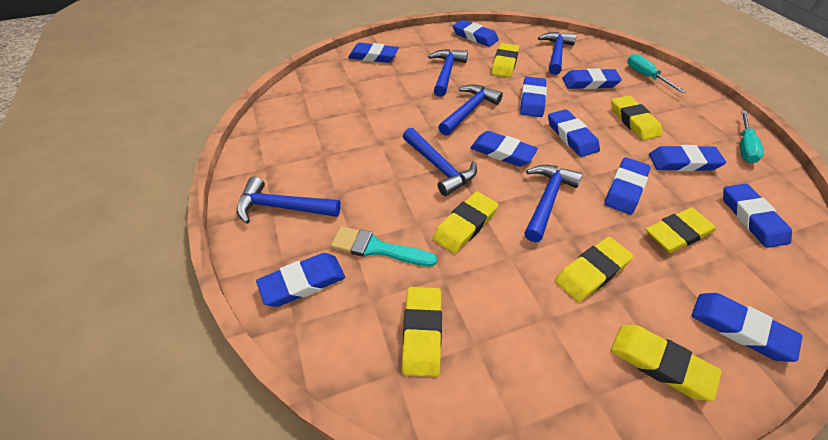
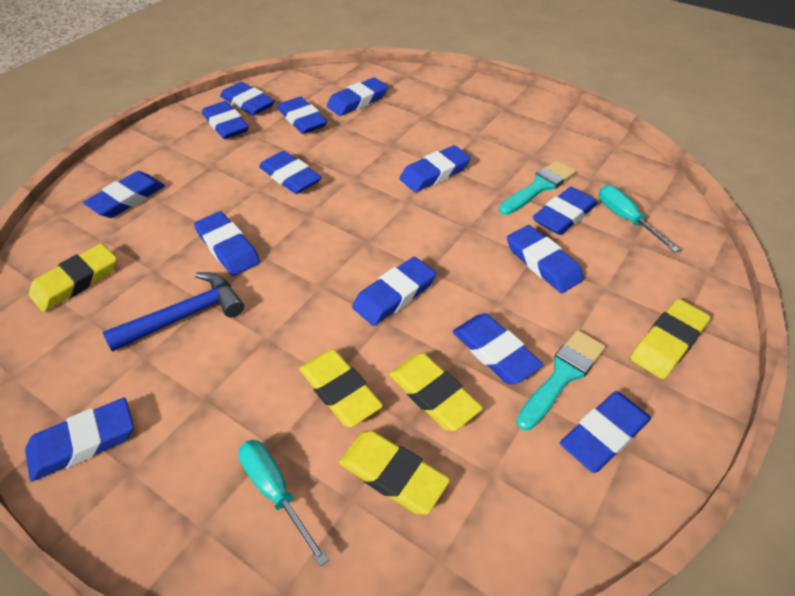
blue eraser: [256,253,345,307] [348,43,399,63] [453,20,499,47] [470,131,538,167] [520,77,547,117] [548,109,600,157] [562,68,622,89] [604,157,651,215] [649,145,726,171] [692,293,803,362] [723,184,792,248] = 11 -> [25,398,134,482] [83,171,165,218] [194,211,260,276] [202,101,249,139] [220,82,275,116] [259,151,322,194] [277,96,327,134] [327,77,388,116] [352,257,436,326] [399,145,471,192] [453,313,543,384] [507,225,584,293] [533,187,598,235] [560,391,651,473] = 14
blue hammer: [237,177,341,224] [403,128,477,196] [428,49,468,97] [438,84,503,136] [525,165,583,242] [538,32,577,75] = 6 -> [103,272,244,352] = 1
turquoise brush: [331,226,437,267] = 1 -> [499,160,576,215] [516,330,605,430] = 2
yellow eraser: [402,287,442,377] [433,191,498,254] [491,43,519,77] [555,237,633,302] [611,96,662,140] [611,325,722,401] [646,208,716,253] = 7 -> [29,243,117,312] [299,349,383,427] [339,431,450,515] [389,353,483,431] [631,299,710,379] = 5

